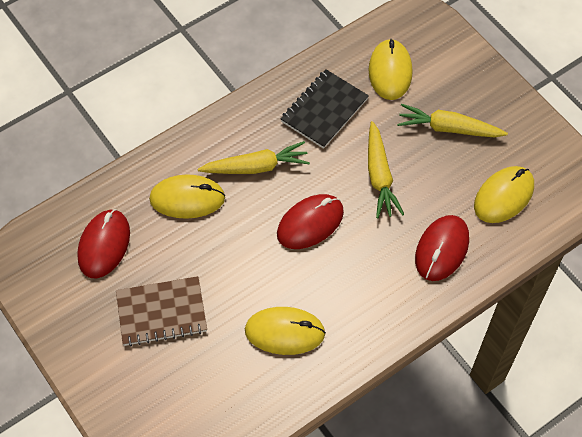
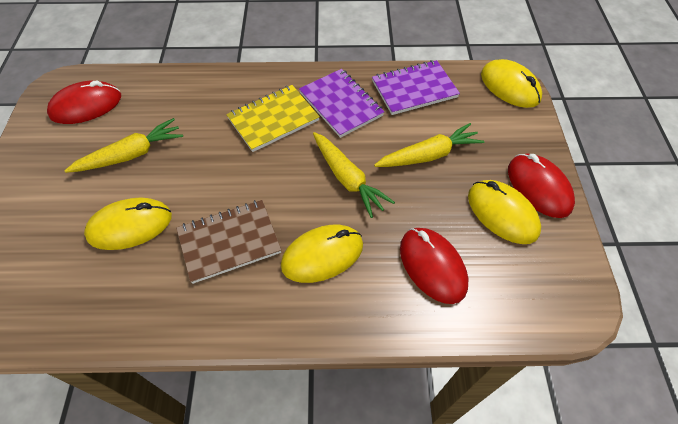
black notebook: [281,69,369,149] = 1 -> none = 0
purple notebook: none = 0 -> [299,69,384,138] [372,60,460,115] = 2
yellow notebook: none = 0 -> [226,85,320,152] = 1

